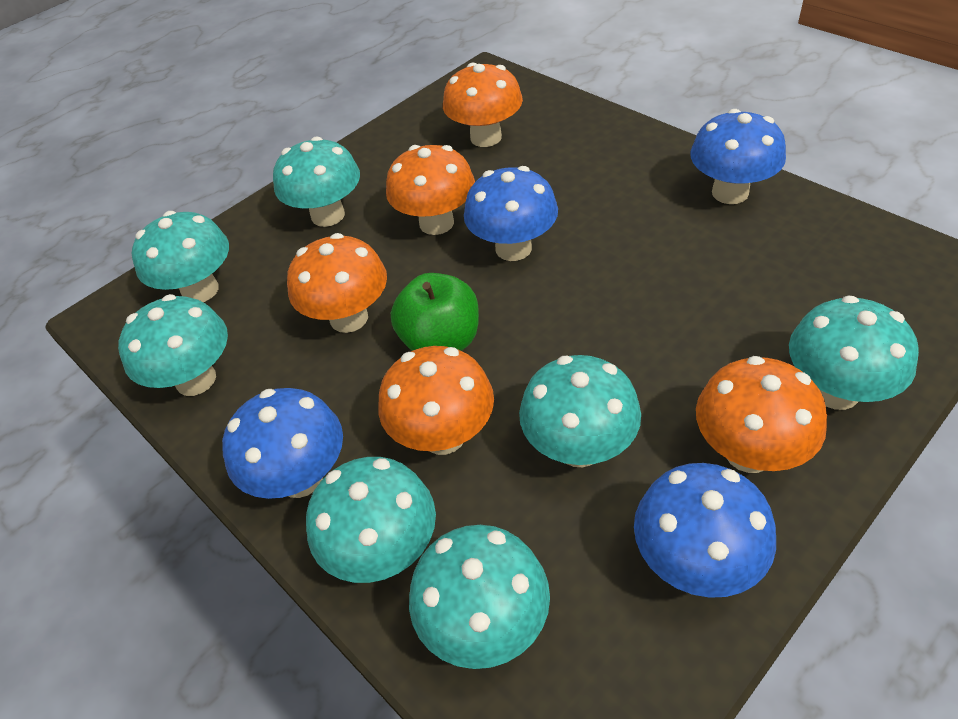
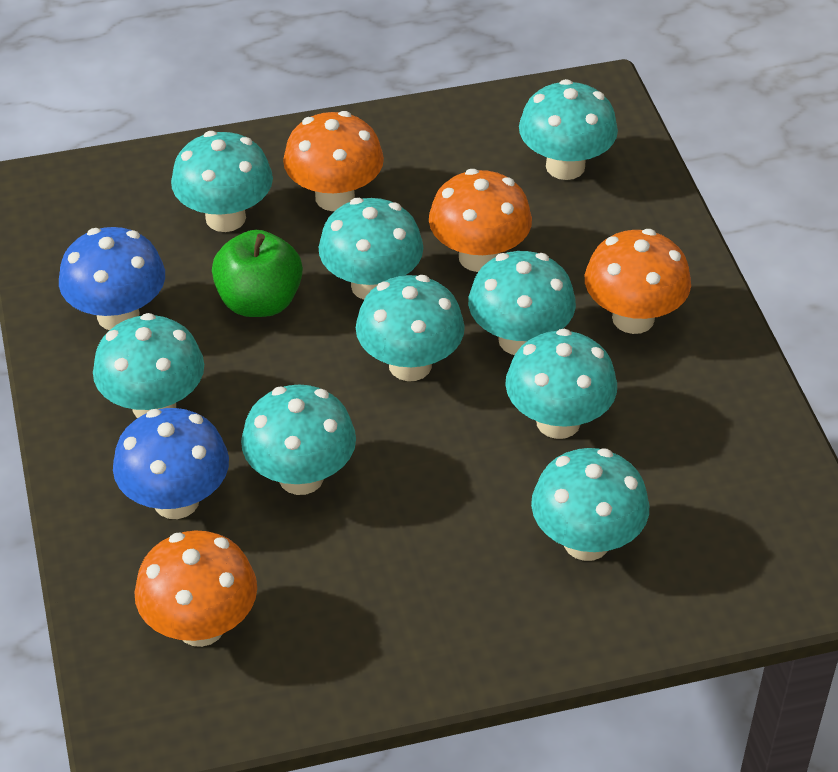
blue mushroom: [222,388,343,499] [464,166,558,261] [634,463,776,598] [690,109,786,204] = 4 -> [59,227,165,330] [113,408,229,519] = 2
orange mushroom: [287,233,387,333] [378,346,494,455] [386,145,475,235] [443,62,523,147] [696,356,827,473] = 5 -> [135,531,257,647] [283,111,384,211] [429,169,532,272] [585,229,691,334] = 4
turquoise mushroom: [118,294,228,396] [132,211,229,302] [273,136,360,227] [306,457,436,583] [409,525,550,669] [519,355,641,467] [789,295,919,410] = 7 -> [93,313,204,418] [171,131,273,232] [241,385,356,495] [319,198,423,300] [356,275,465,381] [468,251,576,355] [505,329,617,439] [519,79,618,180] [531,448,649,561] = 9

